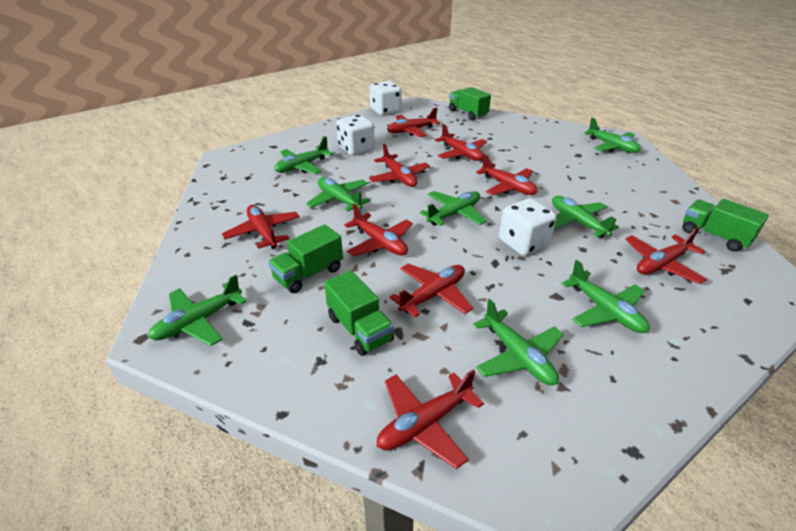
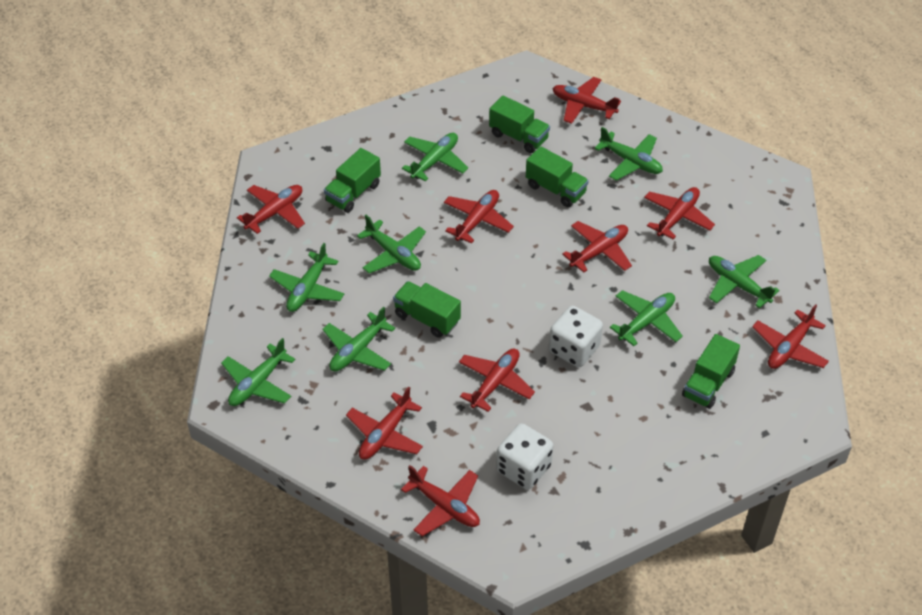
green truck: [268,224,343,293] [324,270,394,356] [449,87,491,120] [682,199,769,251] = 4 -> [324,148,381,213] [393,281,461,338] [489,95,550,153] [526,146,589,207] [682,334,740,409] = 5
white dice: [336,115,375,155] [369,81,401,115] [499,198,557,255] = 3 -> [496,423,553,490] [549,306,603,367] = 2

